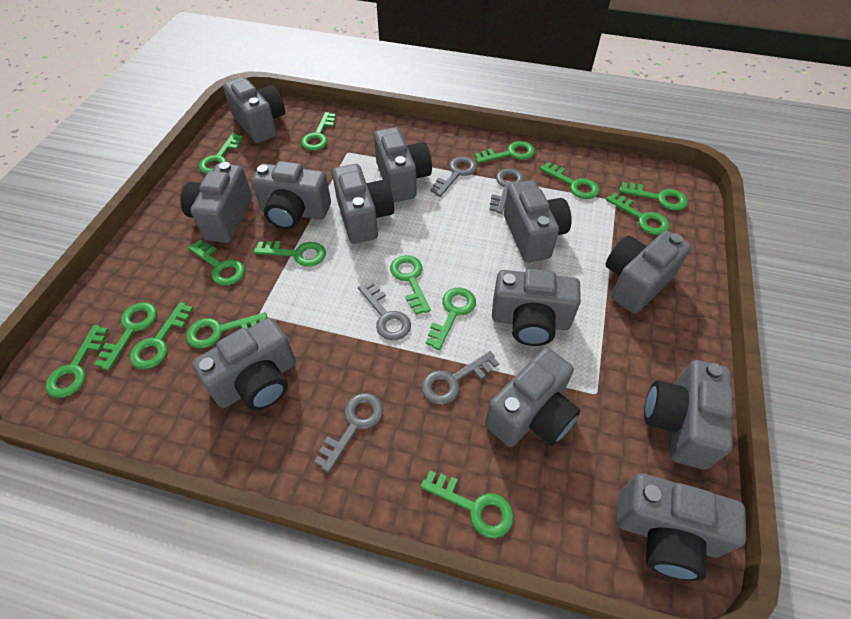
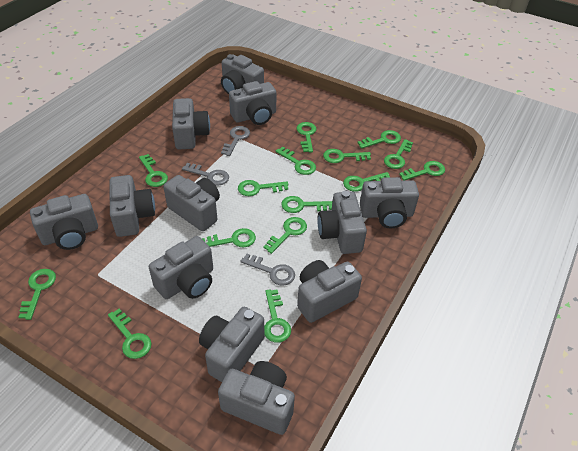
grey key: [314,393,383,473] [358,281,411,341] [422,351,499,404] [430,156,477,197] [489,168,525,214] = 5 -> [182,163,229,185] [221,126,250,156] [240,254,295,286] = 3

